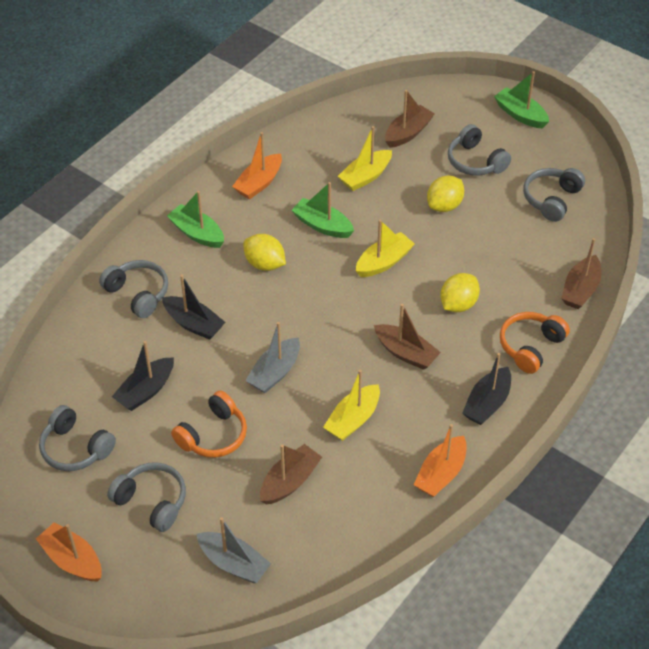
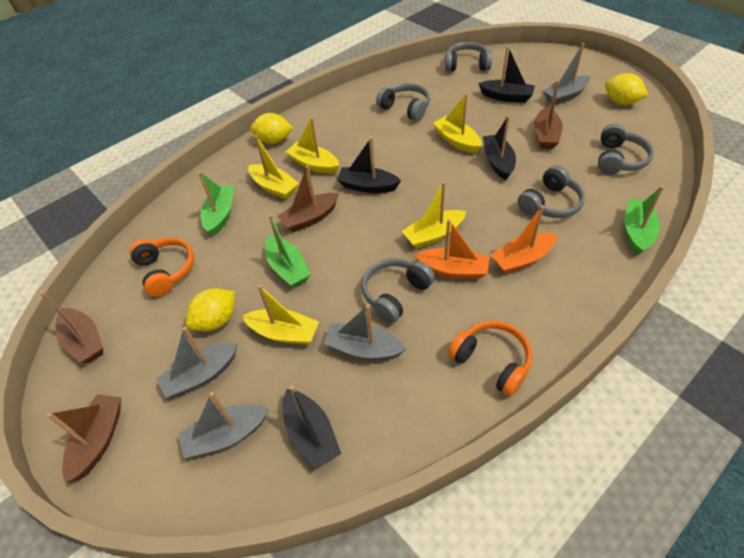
black boat: [112,341,174,411] [162,275,225,340] [462,353,511,425] = 3 -> [283,386,341,470] [337,137,401,193] [478,46,535,103] [483,115,516,180] = 4
grey boat: [197,517,271,583] [245,322,300,393] = 2 -> [156,327,238,398] [178,392,269,458] [323,305,406,360] [543,43,590,105] = 4
orange boat: [36,522,102,582] [232,132,282,199] [414,424,467,497] = 3 -> [415,219,490,279] [491,205,557,274] = 2
yellow boat: [323,370,380,441] [338,126,392,191] [356,220,415,277] = 3 -> [242,285,319,345] [248,135,299,199] [286,117,340,174] [402,182,466,249] [433,93,482,154] = 5

